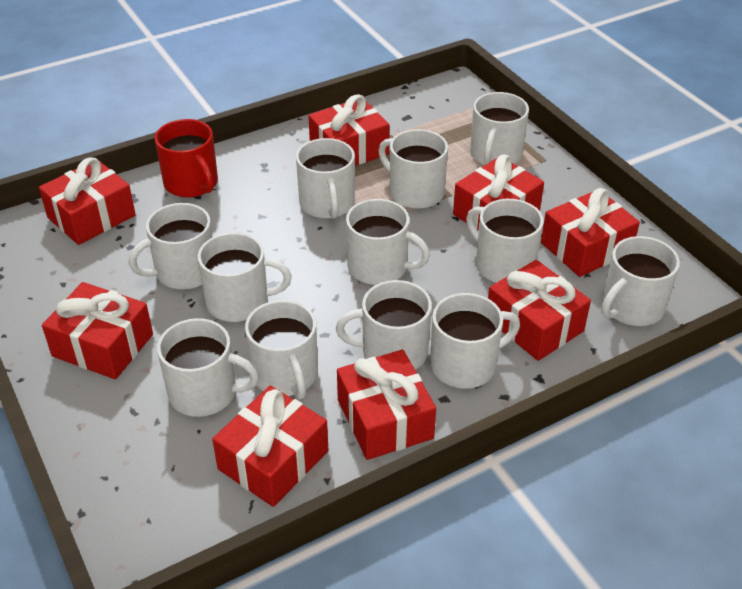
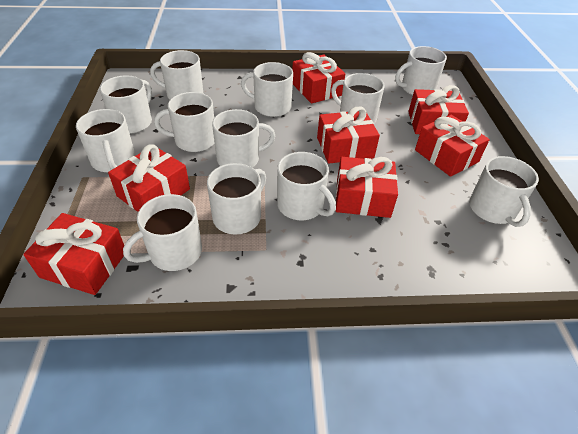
red gift: [39,157,136,245] [42,282,153,379] [212,386,328,507] [308,94,389,166] [337,350,436,460] [453,154,544,231] [488,260,591,361] [541,188,640,277] = 8 -> [23,213,124,295] [108,144,190,212] [292,52,345,104] [317,107,380,164] [336,157,398,218] [408,85,469,134] [415,114,490,177] = 7
red mug: [154,119,218,198] = 1 -> none = 0

